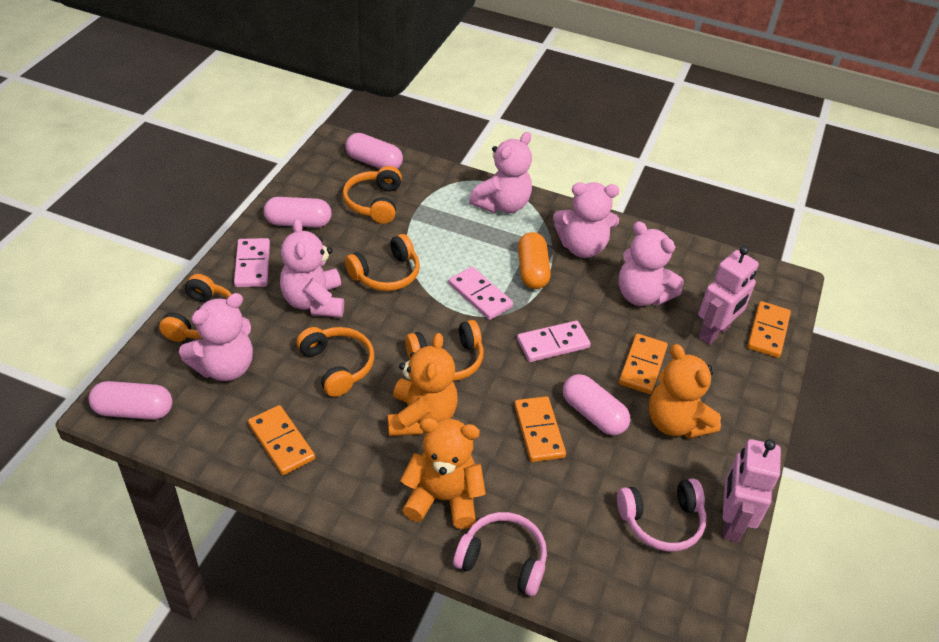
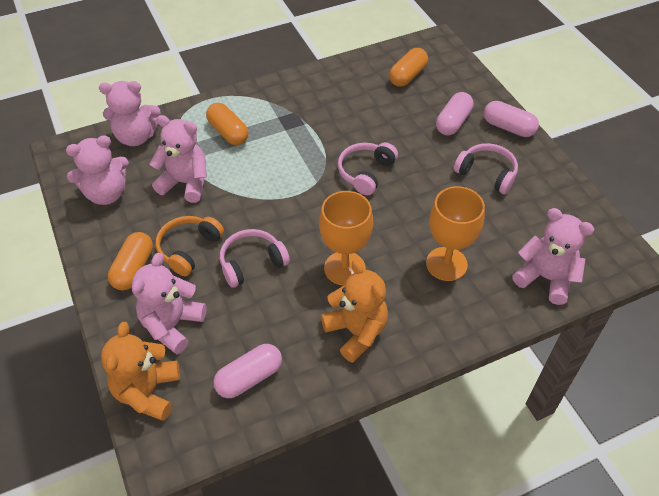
orange capsule: [518,232,551,289] = 1 -> [108,232,153,290] [206,103,248,145] [389,48,428,87] = 3
orange domino: [248,405,315,475] [514,396,566,462] [619,334,668,394] [747,301,791,358] = 4 -> none = 0
orange goblet: none = 0 -> [319,191,373,286] [426,186,485,281] = 2
orange headphones: [159,274,231,342] [297,327,374,397] [343,166,402,224] [345,234,420,291] [405,320,484,381] = 5 -> [155,216,224,276] = 1
orange teddy bear: [388,333,458,436] [400,418,486,529] [649,344,721,439] = 3 -> [101,322,180,421] [321,260,388,363] = 2
pink capsule: [88,381,173,420] [264,197,332,228] [345,133,403,169] [563,374,630,435] = 4 -> [213,344,282,398] [436,92,473,135] [484,101,539,137] = 3
pink domino: [234,238,270,287] [449,267,513,320] [517,321,591,362] = 3 -> none = 0
pink headphones: [453,512,547,596] [617,478,706,551] = 2 -> [220,229,290,288] [338,142,398,195] [454,143,518,194] = 3
pink robot: [698,246,759,345] [723,439,781,542] = 2 -> none = 0

